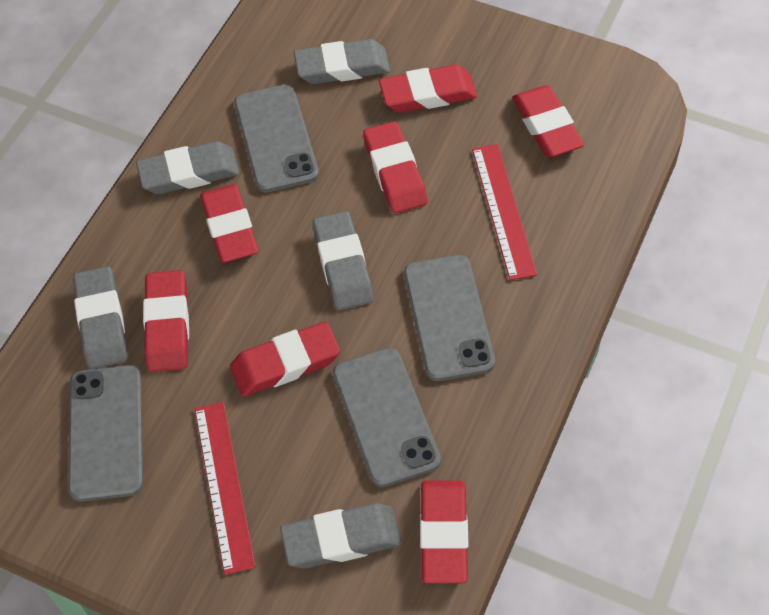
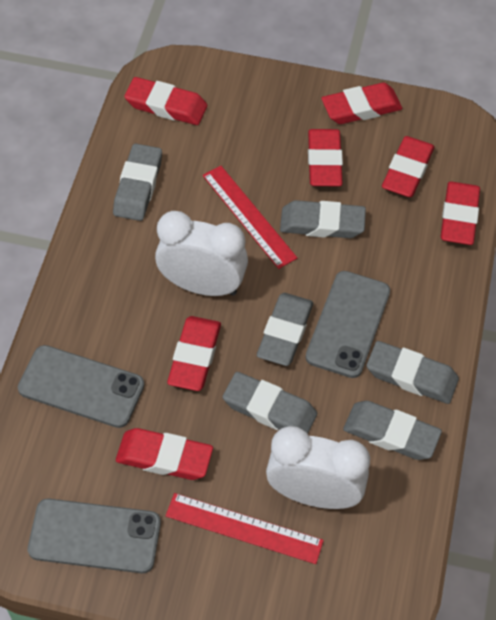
grey eraser: [73,266,128,369] [136,141,240,194] [280,503,401,569] [294,39,390,84] [313,211,374,310] = 5 -> [113,144,162,221] [223,372,317,433] [257,293,313,366] [280,200,366,238] [343,401,442,460] [367,341,459,404] = 6
grey phone: [68,365,143,502] [234,84,319,193] [333,348,441,487] [404,255,495,381] = 4 -> [18,345,144,428] [28,498,161,573] [306,271,390,378] = 3
white clock: none = 0 -> [155,211,248,296] [266,426,370,509] = 2

